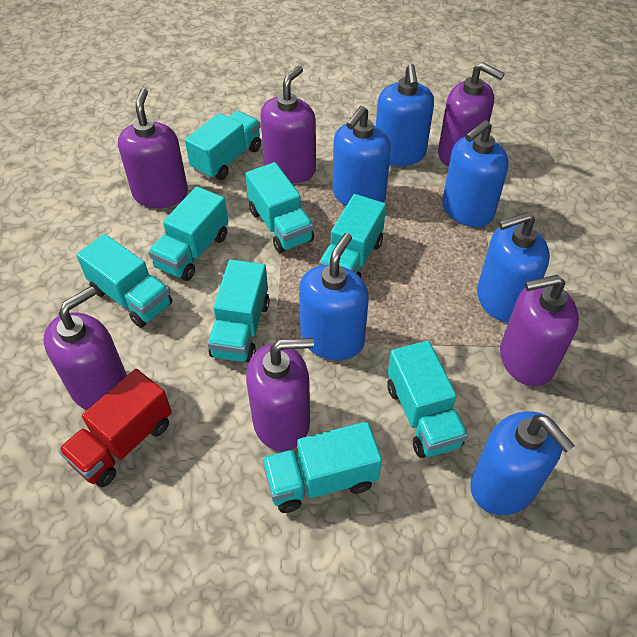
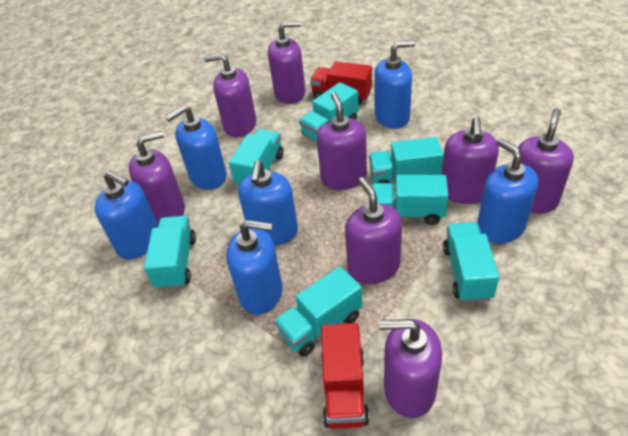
purple soap dispenser: [43,286,127,410] [118,88,188,208] [246,338,314,451] [260,66,316,183] [438,62,505,166] [500,275,579,386] = 6 -> [129,131,185,224] [204,53,256,137] [268,21,306,104] [317,92,367,190] [345,177,402,284] [380,319,442,418] [442,117,499,204] [518,108,574,213] = 8
red truck: [58,369,172,487] = 1 -> [310,61,372,105] [321,323,369,429] = 2
turquoise truck: [76,234,173,328] [148,187,228,281] [185,111,261,180] [207,260,270,363] [245,162,314,253] [262,422,382,513] [319,194,386,278] [387,341,468,458] = 8 -> [144,216,196,290] [229,129,284,186] [274,266,362,357] [299,82,359,142] [369,137,443,184] [372,175,448,225] [443,222,499,302] = 7

